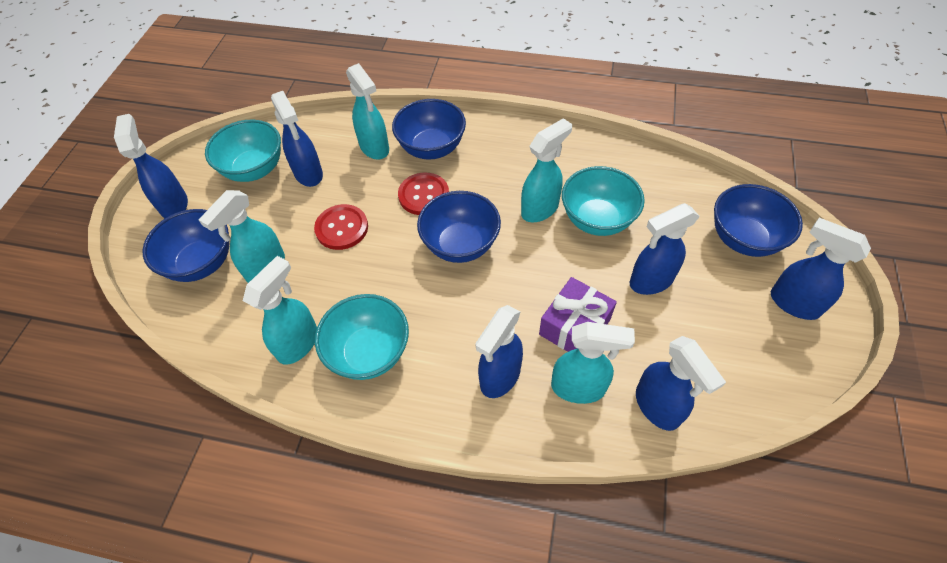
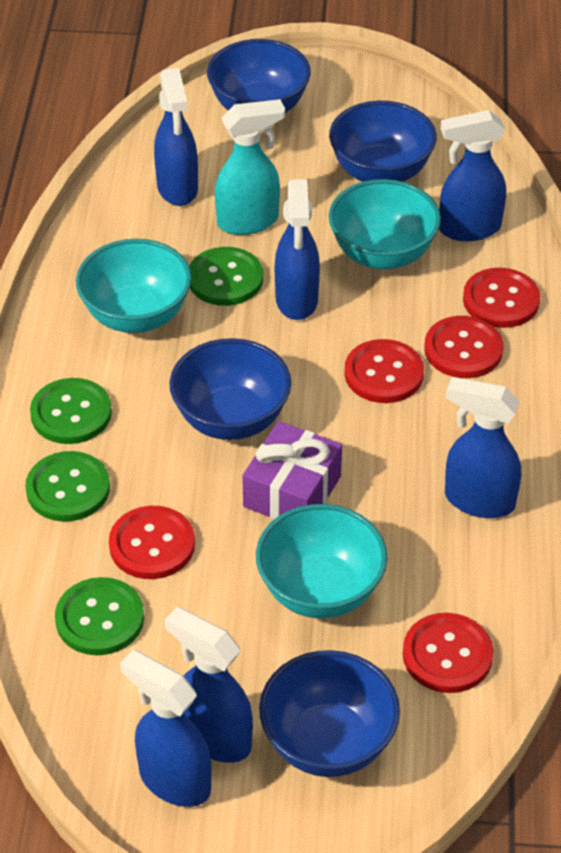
green button: none = 0 -> [25,451,110,522] [30,378,112,444] [55,577,144,655] [189,247,263,306] = 4
red button: [314,204,368,250] [398,172,449,215] = 2 -> [109,506,195,579] [344,339,424,403] [403,613,493,693] [424,316,503,378] [463,268,540,328] = 5
turquoise spray bottle: [199,190,285,283] [243,256,317,365] [346,63,389,160] [521,118,572,222] [551,322,635,404] = 5 -> [215,99,285,235] = 1

